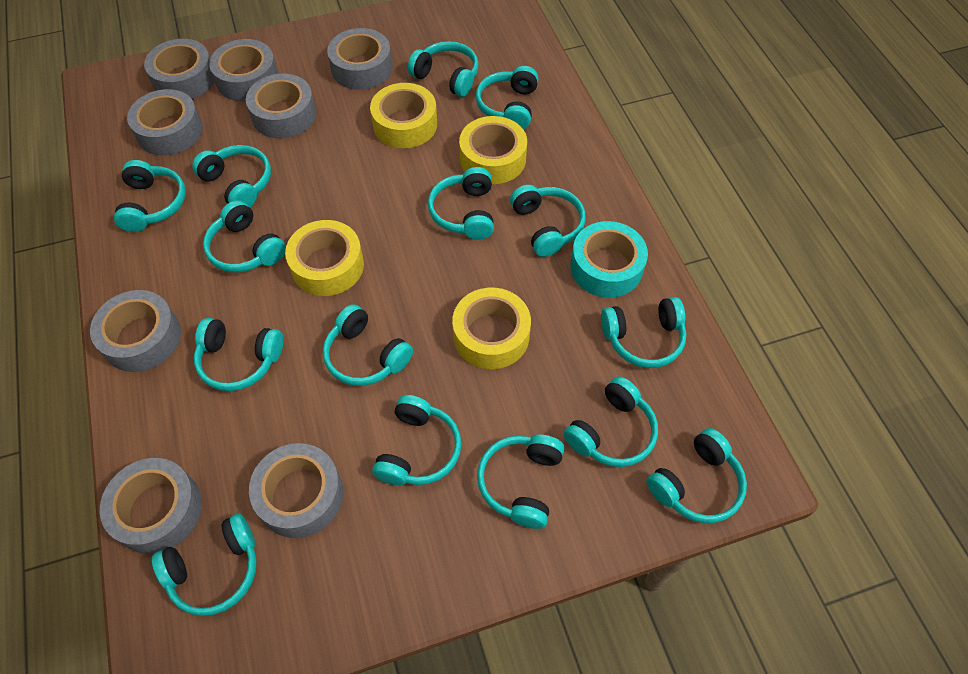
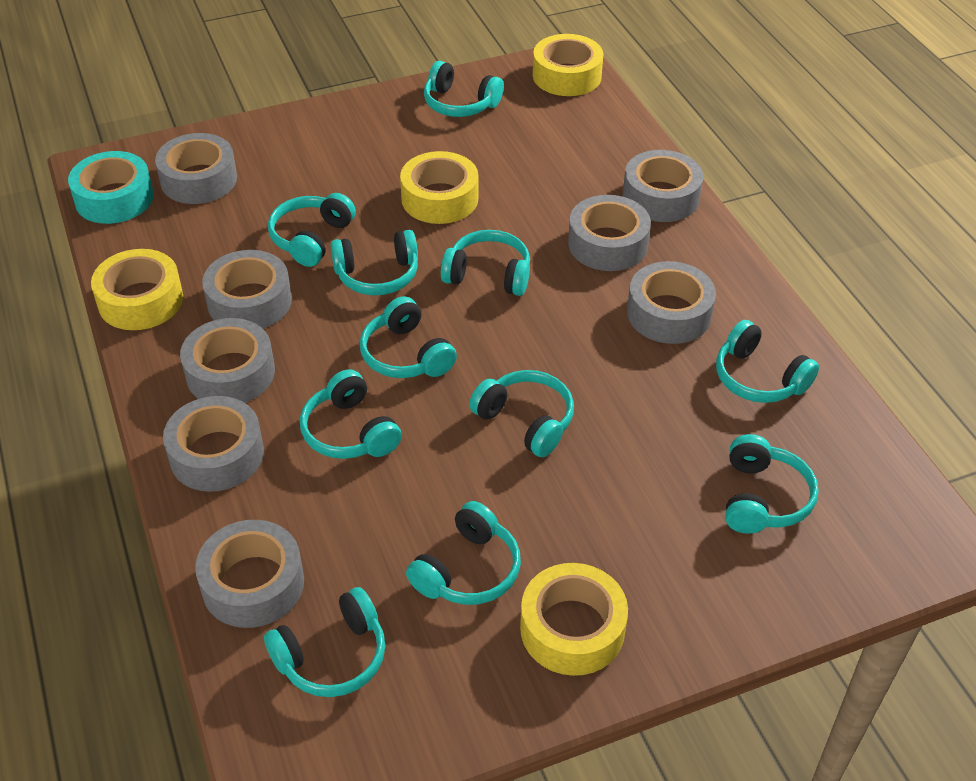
turquoise headphones: [114,160,186,232] [152,514,257,616] [192,145,271,207] [194,318,283,391] [203,200,286,273] [323,304,413,386] [372,395,462,485] [408,41,479,97] [428,167,494,240] [476,66,538,129] [477,434,565,529] [510,185,586,257] [563,377,658,467] [601,297,686,368] [646,428,747,523] = 15 -> [264,587,385,697] [268,193,356,267] [300,369,402,459] [331,230,418,295] [360,296,457,378] [406,501,521,605] [424,61,504,117] [441,230,530,296] [469,370,574,457] [716,320,819,403] [725,434,819,534] = 11

